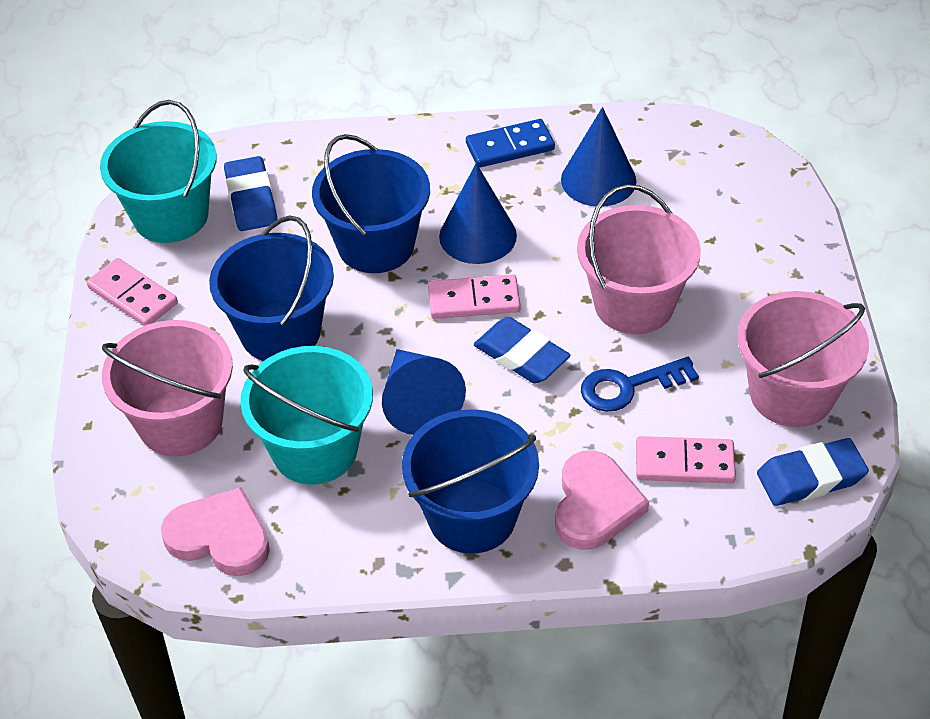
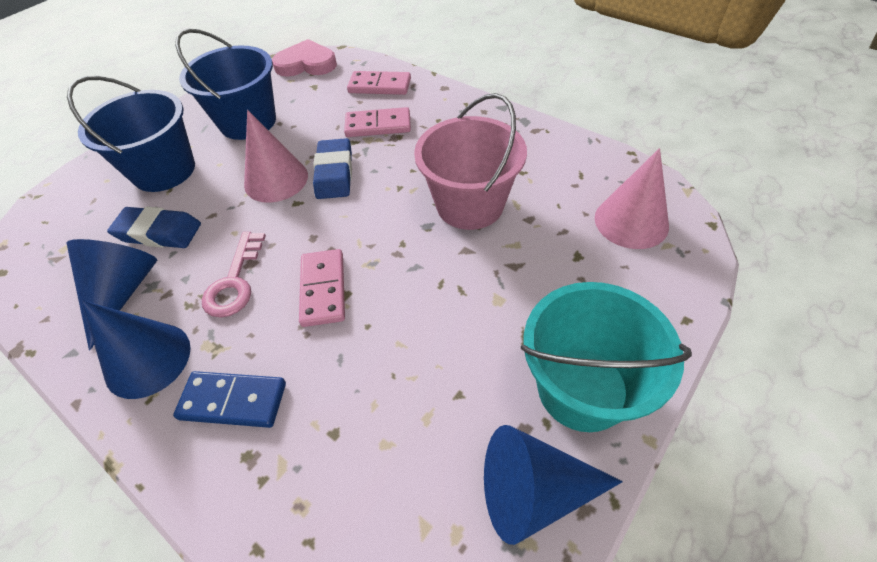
blue bucket: [209,215,334,361] [312,134,430,273] [402,409,539,554] = 3 -> [67,76,195,192] [175,28,276,140] = 2
blue eraser: [224,156,278,231] [474,317,571,383] [757,438,869,506] = 3 -> [107,206,201,248] [313,138,352,199] = 2
blue key: [581,357,699,412] = 1 -> none = 0
pink bucket: [102,320,233,457] [577,184,701,334] [738,291,869,427] = 3 -> [414,93,527,230] = 1
pink cone: none = 0 -> [244,110,308,203] [595,148,669,249] = 2
pink heart: [161,487,270,576] [555,450,649,550] = 2 -> [272,39,337,77] = 1
pink key: none = 0 -> [202,232,266,318] = 1
turquoise bucket: [100,100,217,243] [241,346,373,485] = 2 -> [521,282,692,432] = 1

